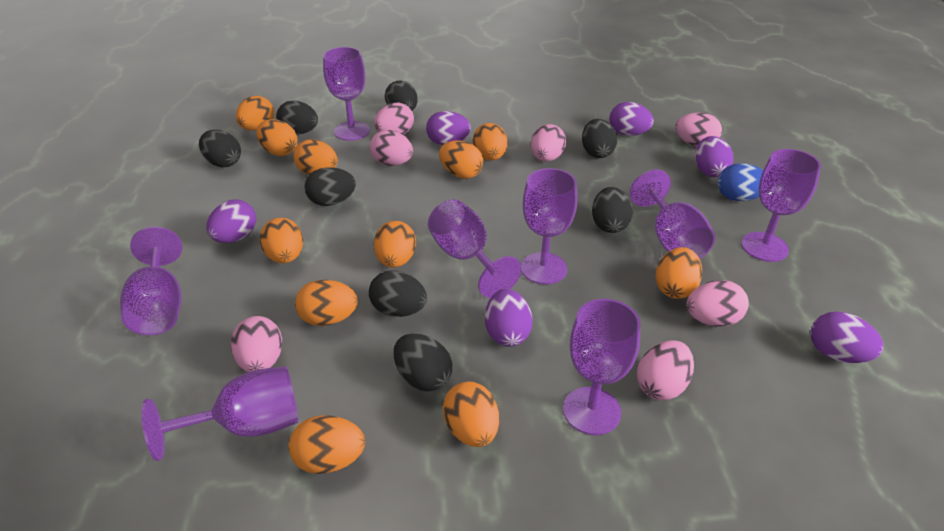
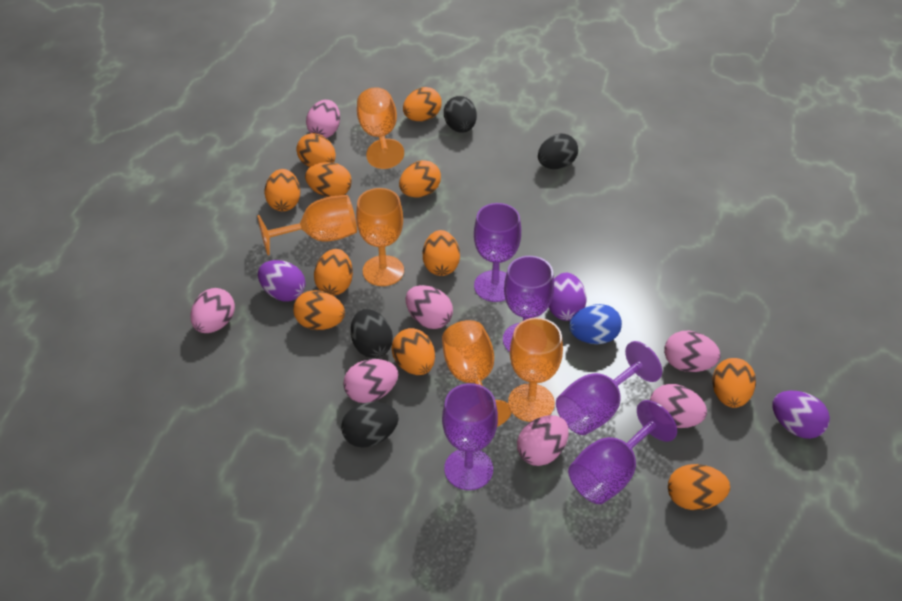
black egg: [199,130,241,167] [276,101,318,134] [304,167,356,206] [369,270,427,317] [385,81,418,111] [394,334,452,391] [582,119,617,158] [592,187,633,233] = 8 -> [341,402,399,448] [351,309,393,358] [444,96,477,133] [538,133,578,169] = 4
orange goblet: none = 0 -> [257,195,357,255] [356,188,404,286] [357,87,404,169] [442,320,512,427] [508,318,563,422] = 5
purple egg: [206,199,256,243] [426,111,471,145] [485,289,533,347] [609,102,654,136] [695,136,734,177] [810,312,884,363] = 6 -> [258,260,306,301] [549,273,587,321] [772,391,830,439] = 3
purple goblet: [120,227,182,335] [141,366,299,461] [323,47,370,141] [428,199,522,298] [521,168,577,285] [563,299,641,435] [630,169,715,259] [741,149,821,262] = 8 -> [442,383,498,490] [474,203,521,302] [503,256,554,352] [556,341,662,435] [568,400,677,504] = 5

